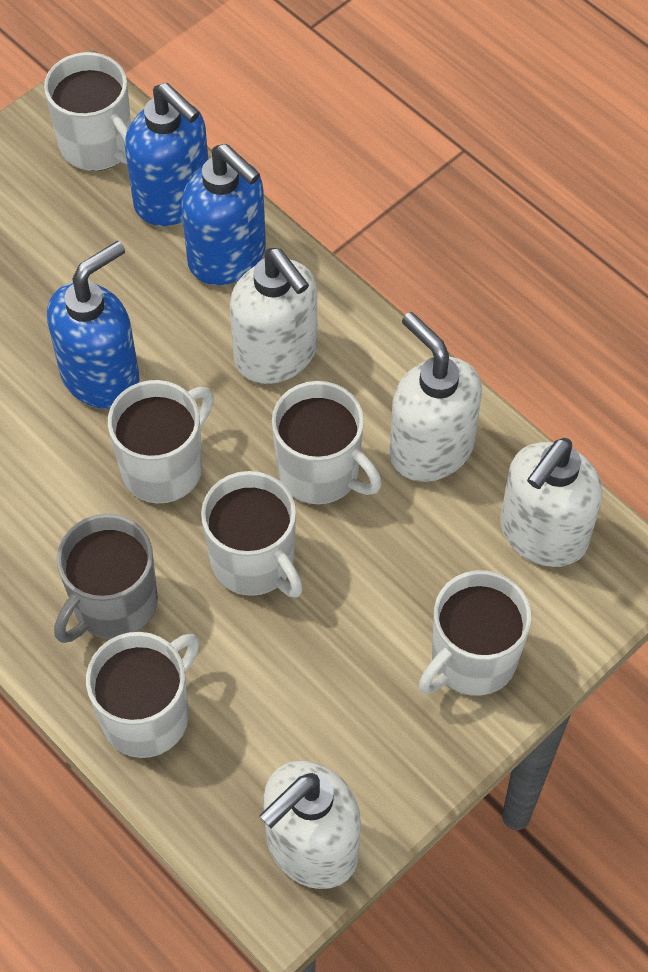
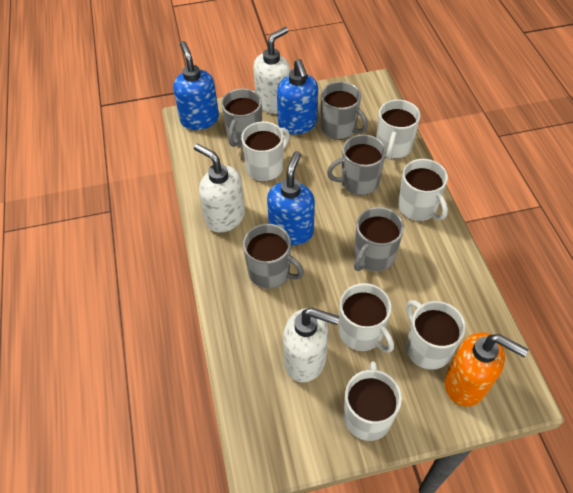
grey mug: [54,514,158,643] = 1 -> [221,88,262,147] [243,224,304,289] [321,81,368,140] [327,134,386,195] [354,207,404,271] = 5
orange soap dispenser: none = 0 -> [445,332,528,407] = 1
white soap dispenser: [230,248,317,384] [259,761,361,889] [389,312,482,482] [500,438,602,567] = 4 -> [194,143,245,233] [253,27,291,114] [283,307,340,382] = 3

